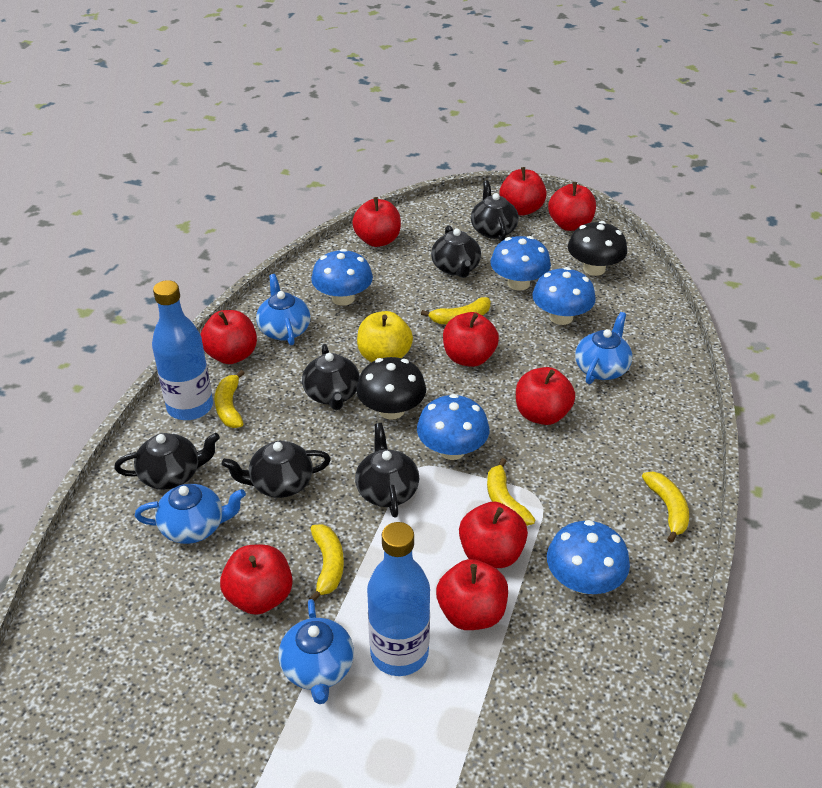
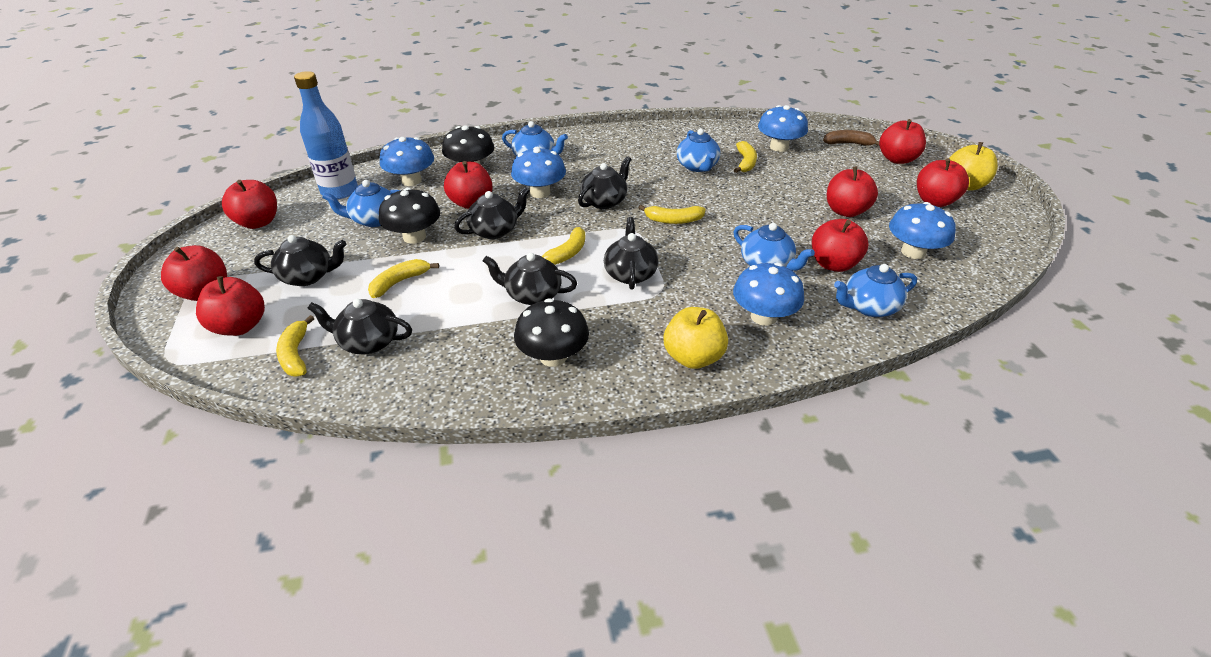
black mushroom: [357,357,426,420] [568,221,627,276] = 2 -> [379,187,440,244] [442,125,494,165] [514,299,589,367] = 3
blue bottle: [152,280,213,420] [367,522,430,676] = 2 -> [294,71,358,199] = 1
blue teapot: [135,484,246,544] [256,274,311,345] [278,599,354,704] [575,312,632,384] = 4 -> [322,180,401,227] [502,121,568,157] [677,129,720,172] [733,223,815,271] [834,264,917,317] = 5
brown banana: none = 0 -> [823,130,879,146] = 1
red apple: [200,310,257,364] [220,544,293,615] [352,197,401,247] [436,559,508,630] [443,312,499,367] [459,502,528,568] [499,167,547,215] [516,367,575,425] [548,182,596,231] = 9 -> [161,245,227,301] [196,276,265,336] [222,180,277,229] [444,161,492,209] [812,219,868,272] [827,166,878,217] [879,119,926,164] [917,158,969,207] = 8
yellow apple: [357,311,413,362] = 1 -> [664,307,728,369] [950,142,998,190] = 2

